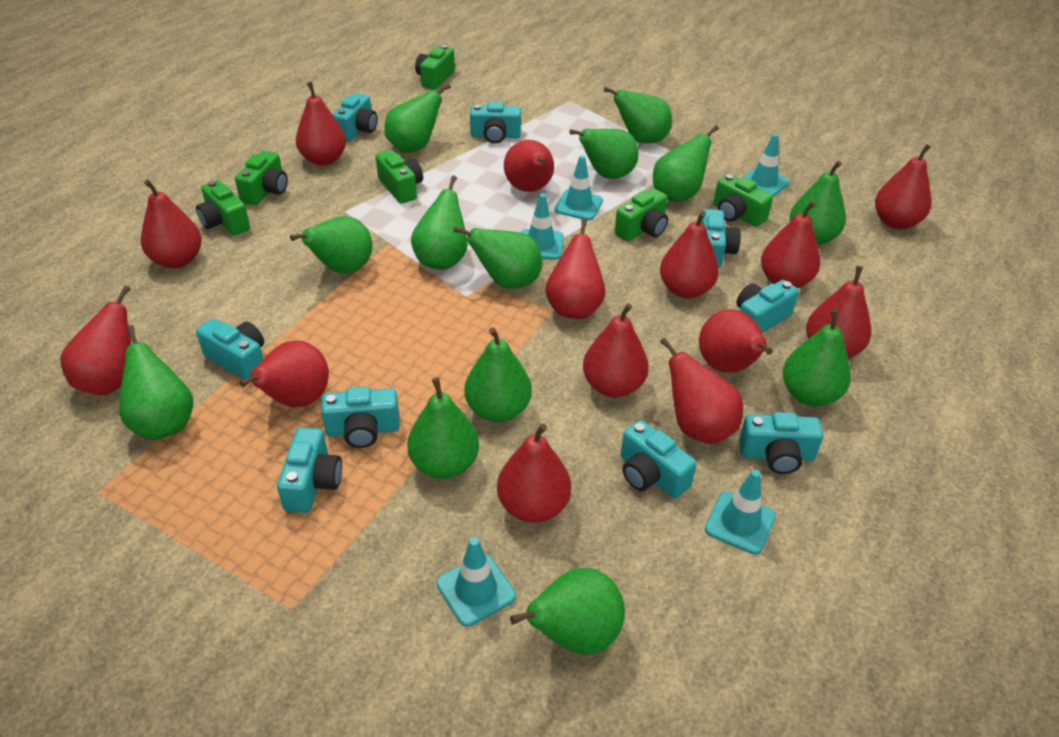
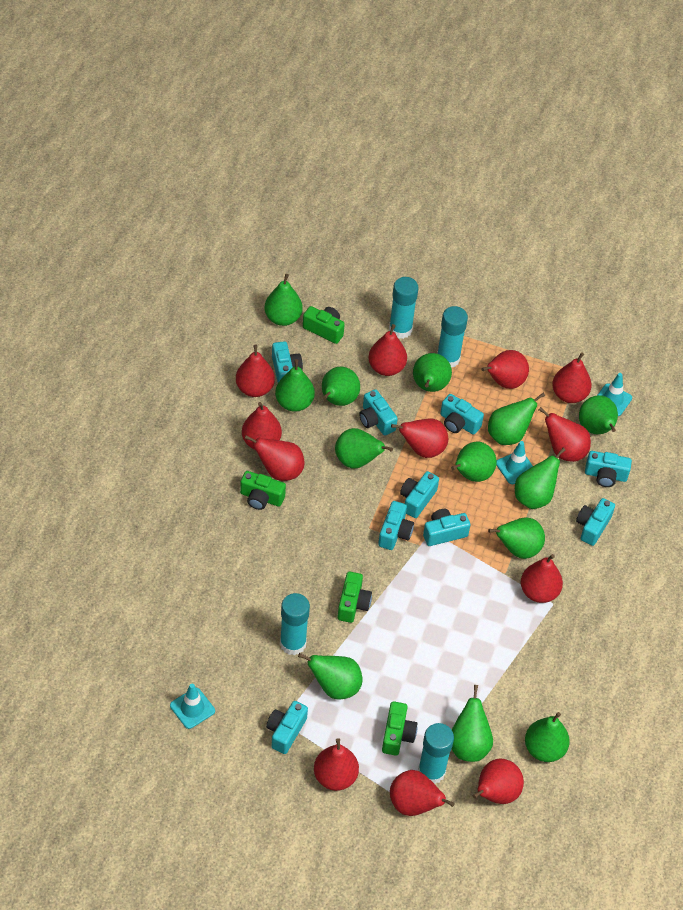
green camera: [196,180,250,236] [235,150,288,205] [376,150,423,203] [415,45,455,90] [614,188,668,241] [713,174,773,227] = 6 -> [240,471,286,510] [303,306,345,344] [338,571,372,623] [382,701,417,756] = 4
red pear: [61,285,131,395] [141,180,202,268] [239,340,329,407] [296,82,346,166] [497,424,571,523] [504,140,554,192] [545,219,606,319] [583,303,649,398] [660,211,719,298] [660,338,743,444] [699,309,773,373] [761,201,820,288] [806,266,871,358] [875,144,931,229] = 14 -> [236,345,275,397] [242,402,282,449] [244,435,304,481] [314,738,359,791] [368,324,407,376] [390,770,455,816] [391,419,448,458] [473,759,524,804] [481,350,529,389] [521,554,563,603] [539,407,591,462] [552,352,592,403] = 12
turquoise glue stick: none = 0 -> [280,593,310,655] [389,277,419,339] [418,723,454,784] [437,306,468,368] = 4
turquoise traffic cone: [436,537,516,627] [521,193,564,260] [554,155,603,220] [705,470,776,555] [744,134,790,197] = 5 -> [170,684,215,729] [496,441,533,484] [597,373,632,416] = 3

